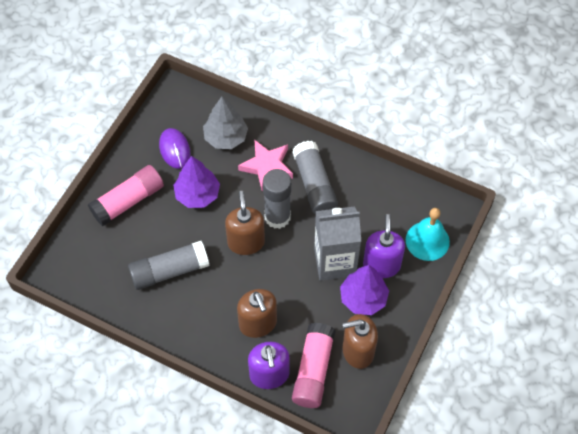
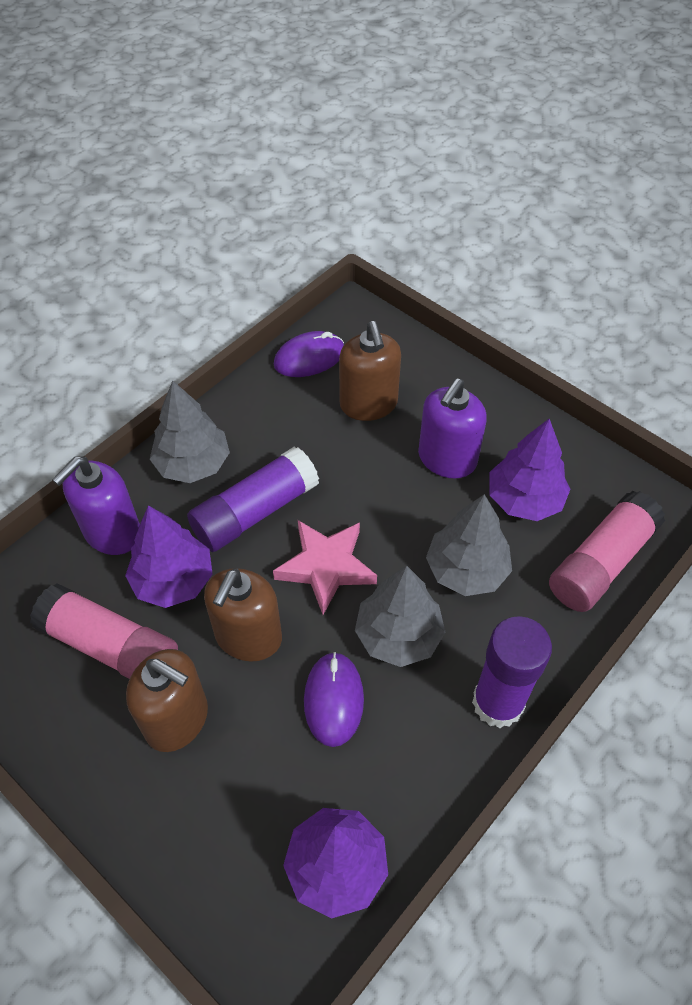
grey carton: [314,206,361,281] = 1 -> none = 0
grey glue stick: [128,241,210,290] [263,169,291,229] [292,141,338,215] = 3 -> none = 0
grey tree: [203,97,248,149] = 1 -> [150,381,230,483] [355,566,446,667] [426,494,512,596] = 3
purple glue stick: none = 0 -> [187,447,319,552] [472,616,552,728] = 2
purple mouse: [159,128,190,169] = 1 -> [274,331,344,377] [304,652,364,747] = 2
purple tree: [173,156,220,208] [340,265,389,315] = 2 -> [125,505,213,608] [283,808,388,918] [489,419,571,521] = 3
turquoise bell: [406,208,450,261] = 1 -> none = 0

